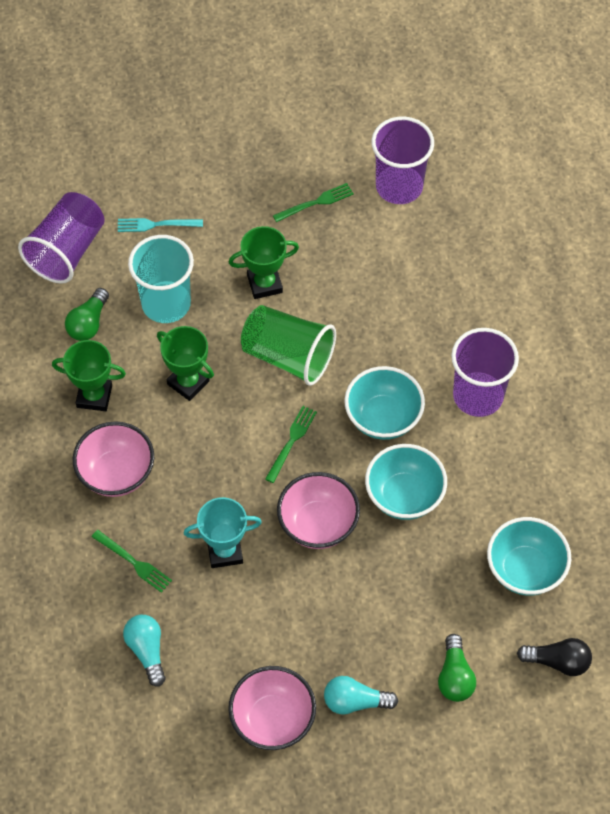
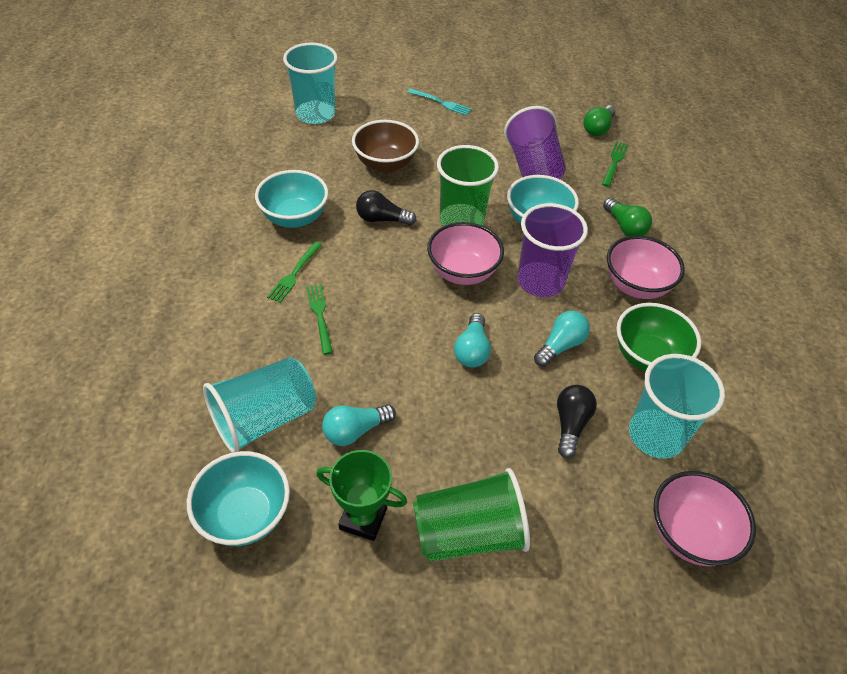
black light bulb: [517,638,592,676] = 1 -> [356,190,417,226] [557,385,597,458] = 2
brown bowl: none = 0 -> [352,120,419,173] = 1
green bowl: none = 0 -> [616,303,701,372] = 1
green cup: [241,305,336,386] = 1 -> [413,468,530,562] [437,145,499,226] = 2
green trophy: [52,340,126,411] [157,326,214,401] [229,226,299,299] = 3 -> [316,450,407,541] = 1
purple cup: [18,192,105,284] [371,117,434,204] [451,328,519,417] = 3 -> [504,106,566,179] [517,203,588,297] = 2
turquoise cup: [128,235,194,323] = 1 -> [203,357,316,453] [283,42,338,124] [629,354,725,459] = 3
turquoise light bulb: [123,615,166,687] [324,676,398,715] = 2 -> [322,404,396,446] [454,313,491,368] [534,311,590,367] = 3
turquoise trophy: [184,497,262,568] = 1 -> none = 0

